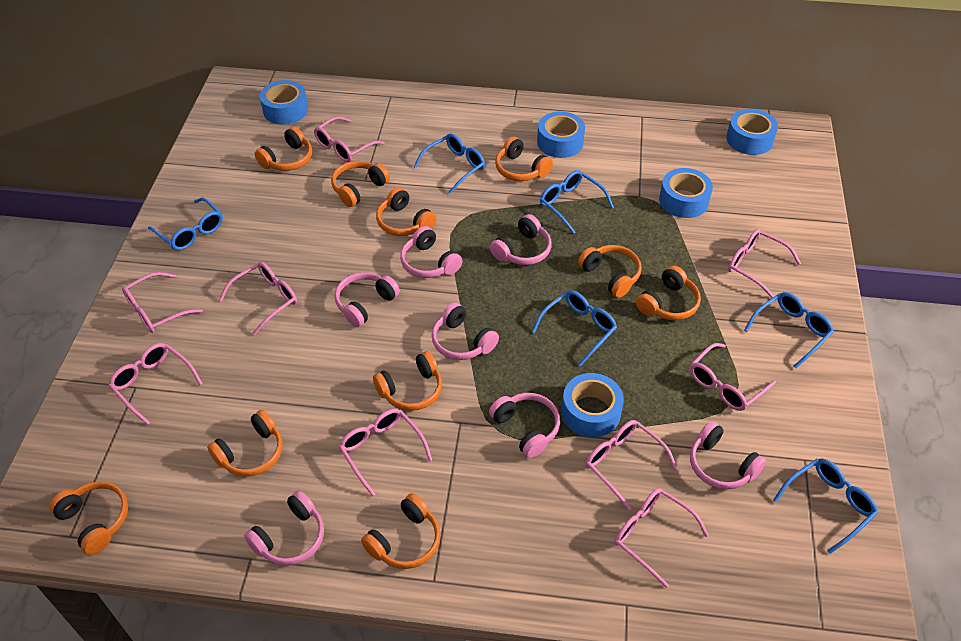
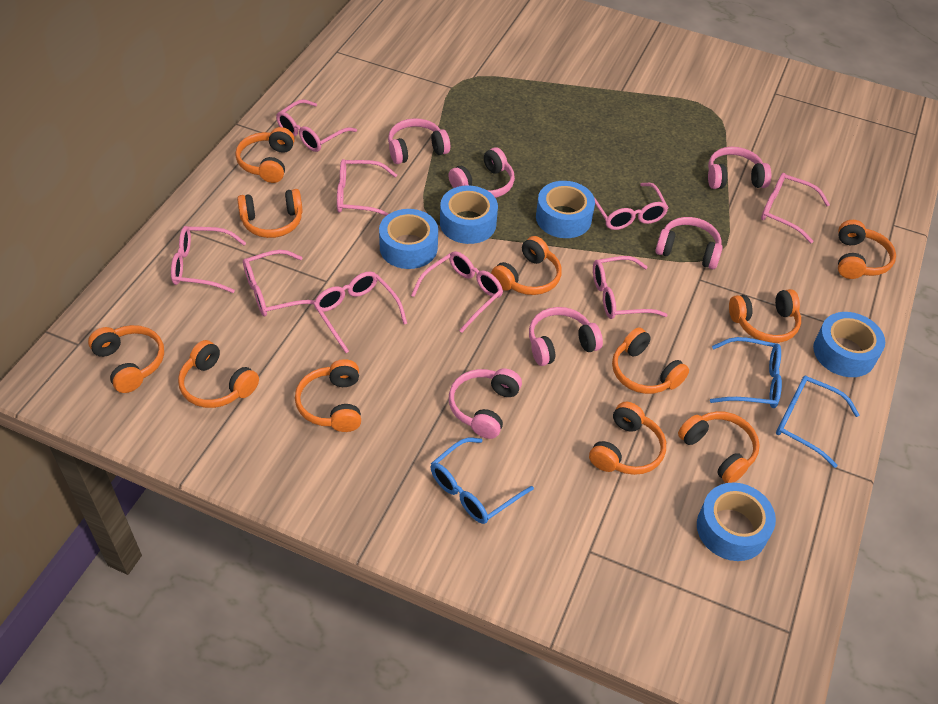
blue glasses: [148,197,223,250] [414,133,485,194] [532,290,617,367] [540,170,614,234] [744,292,834,369] [773,458,878,554] = 6 -> [431,438,534,524] [710,337,782,408] [776,376,859,468] = 3
orange headphones: [49,481,128,555] [207,410,283,477] [255,127,312,171] [331,161,390,207] [361,493,441,569] [373,351,442,411] [376,187,436,236] [495,136,553,181] [578,245,642,298] [636,265,701,320] = 10 -> [88,325,164,393] [178,340,259,408] [235,127,295,183] [237,189,303,238] [295,359,361,432] [491,236,562,295] [589,402,666,475] [612,327,689,394] [678,411,760,483] [729,289,801,343] [838,220,896,279] = 11
pink headphones: [244,490,324,566] [335,272,400,327] [400,226,462,278] [432,302,499,360] [489,393,560,458] [490,214,552,265] [690,421,766,489] = 7 -> [388,118,450,164] [448,147,515,198] [449,368,522,439] [529,307,603,366] [655,217,723,269] [708,147,771,189] = 6

